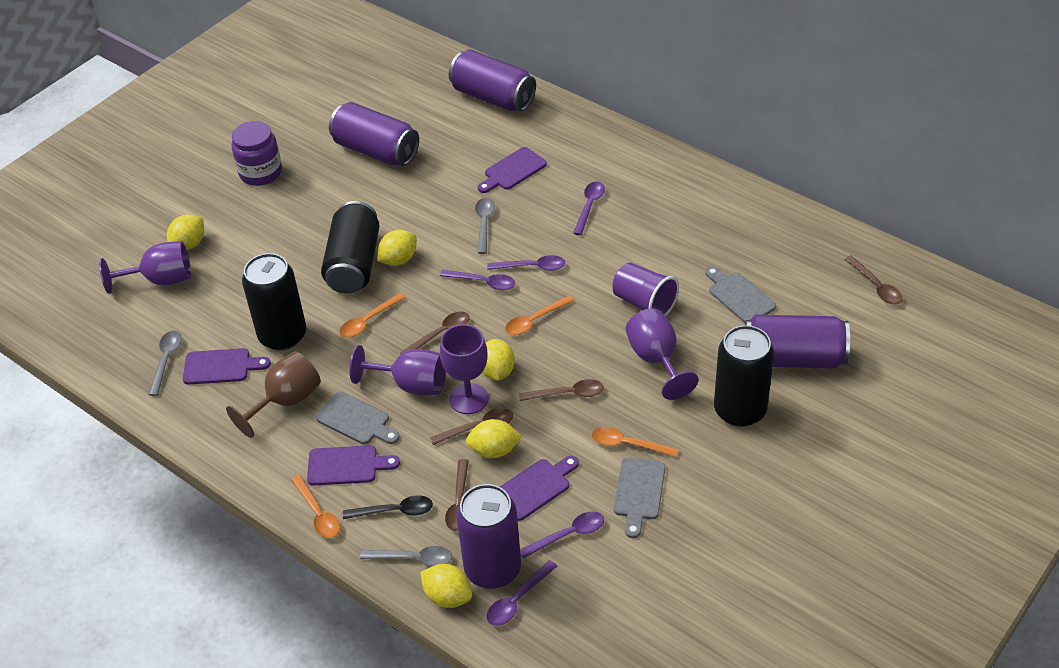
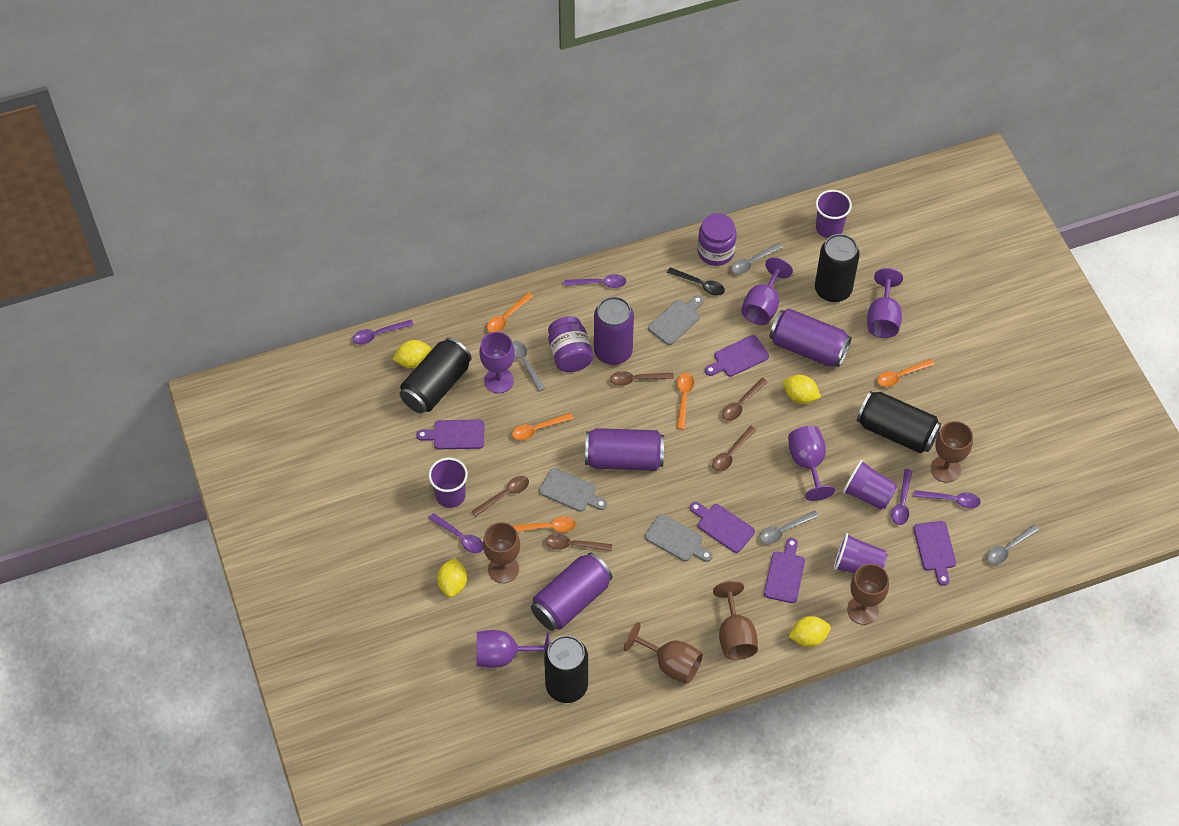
black can: [242,253,306,350] [321,201,380,294] [714,325,774,427] = 3 -> [400,338,472,413] [544,635,588,703] [815,234,860,302] [857,391,941,453] = 4
brown goblet: [226,352,321,438] = 1 -> [483,522,520,583] [624,622,703,684] [713,581,758,660] [847,564,889,625] [931,421,973,483] = 5
grey spoon: [148,331,182,396] [360,546,452,567] [475,198,495,254] = 3 -> [512,341,545,392] [731,243,783,274] [760,511,819,544] [987,525,1039,564] = 4
orange spoon: [291,475,340,538] [339,293,406,338] [505,296,574,335] [592,427,678,457] = 4 -> [487,292,534,333] [512,413,574,440] [512,516,576,532] [677,373,694,430] [877,359,935,387] = 5
purple cup: [613,262,679,316] = 1 -> [428,458,468,508] [816,190,852,238] [834,533,888,573] [843,460,897,510] = 4
purple cutting board: [183,348,271,385] [307,445,400,486] [478,147,547,193] [500,456,579,521] = 4 -> [416,420,484,449] [690,502,755,553] [705,335,769,377] [764,538,805,603] [914,521,956,586] = 5
purple goblet: [99,241,191,294] [349,345,446,395] [440,324,489,414] [626,308,699,400] = 4 -> [477,630,550,668] [479,332,515,393] [741,257,793,325] [788,426,835,501] [867,268,903,338] = 5
purple jar: [231,121,282,186] = 1 -> [548,316,593,372] [698,213,737,266] = 2
yellow lemon: [167,215,204,250] [377,230,417,266] [420,564,472,608] [466,419,522,458] [482,339,515,381] = 5 -> [392,340,432,368] [437,558,467,597] [783,375,821,404] [788,616,831,647] = 4

